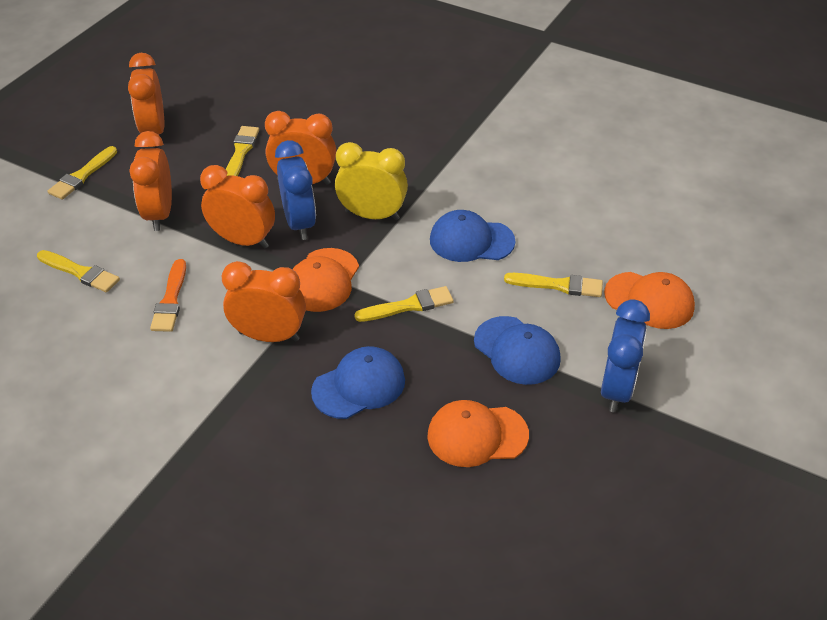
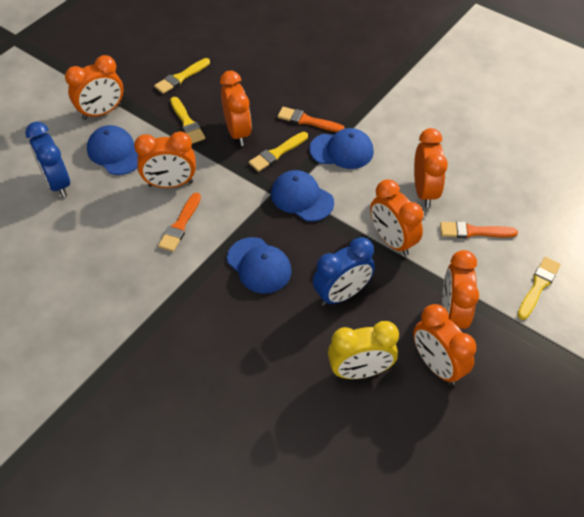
blue cap: [311,346,405,419] [430,210,515,262] [474,316,561,385] = 3 -> [87,125,138,175] [227,237,292,294] [271,170,334,222] [309,128,374,169] = 4
orange brush: [150,259,186,332] = 1 -> [158,192,201,252] [277,107,345,132] [440,221,518,238] = 3
orange cap: [293,248,359,312] [427,400,529,467] [604,272,695,329] = 3 -> none = 0
orange clock: [128,53,164,135] [130,131,172,231] [200,165,275,249] [222,261,306,342] [265,111,336,185] = 5 -> [65,55,123,120] [134,131,196,188] [220,71,252,146] [370,179,423,256] [413,304,476,385] [414,128,448,208] [442,250,479,329] = 7
yellow brush: [37,250,120,292] [47,146,117,200] [226,126,259,176] [354,286,453,322] [504,273,603,297] = 5 -> [154,58,210,94] [170,97,205,144] [249,132,308,172] [517,257,561,320] = 4

